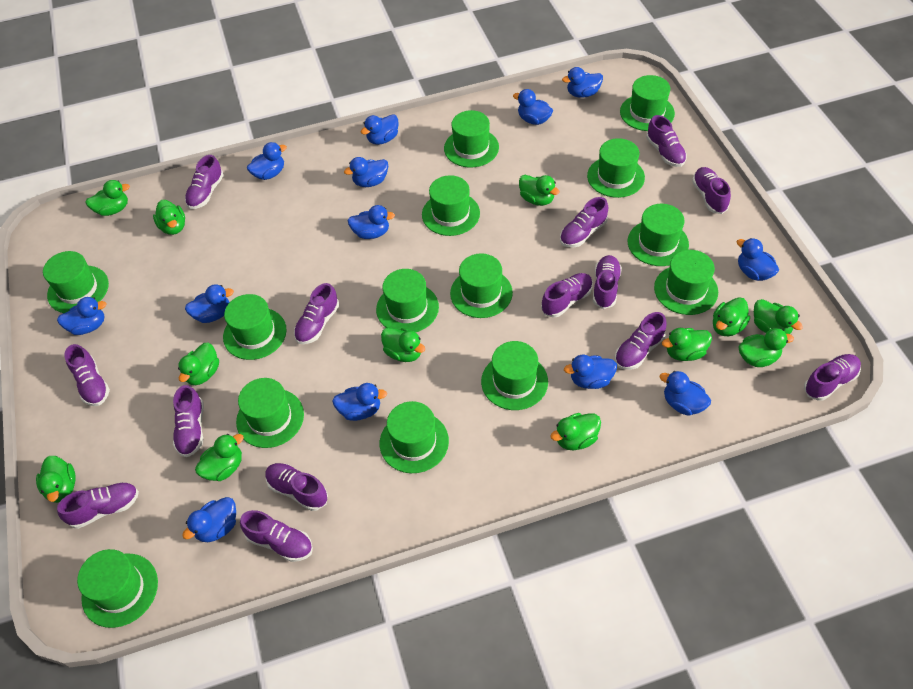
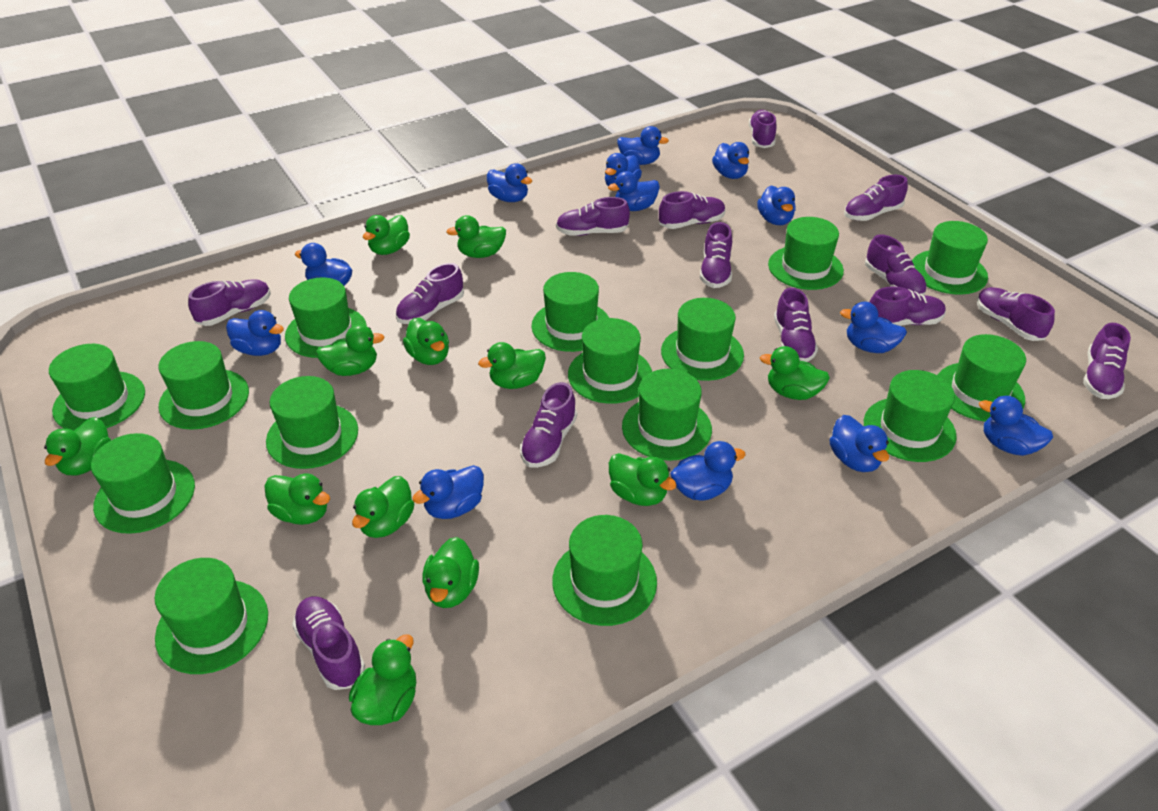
green hat: [43,251,109,313] [77,549,158,628] [223,294,287,360] [236,378,304,448] [376,269,439,332] [380,401,449,473] [422,175,480,236] [444,110,499,168] [450,253,513,318] [481,341,548,410] [587,138,645,198] [620,75,675,131] [628,204,689,266] [654,250,718,315] = 14 -> [49,344,145,431] [91,433,195,534] [155,558,268,674] [158,341,249,430] [266,376,358,469] [285,277,367,358] [531,272,609,352] [552,515,657,626] [568,318,652,404] [622,369,712,461] [661,298,744,381] [768,217,844,290] [864,370,957,462] [912,221,988,295] [938,334,1026,421] = 15

